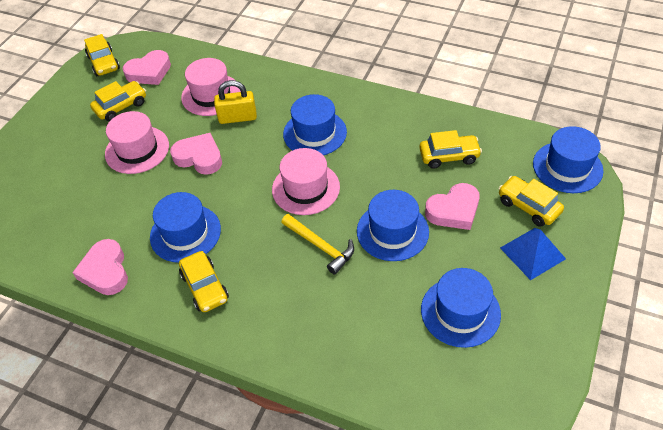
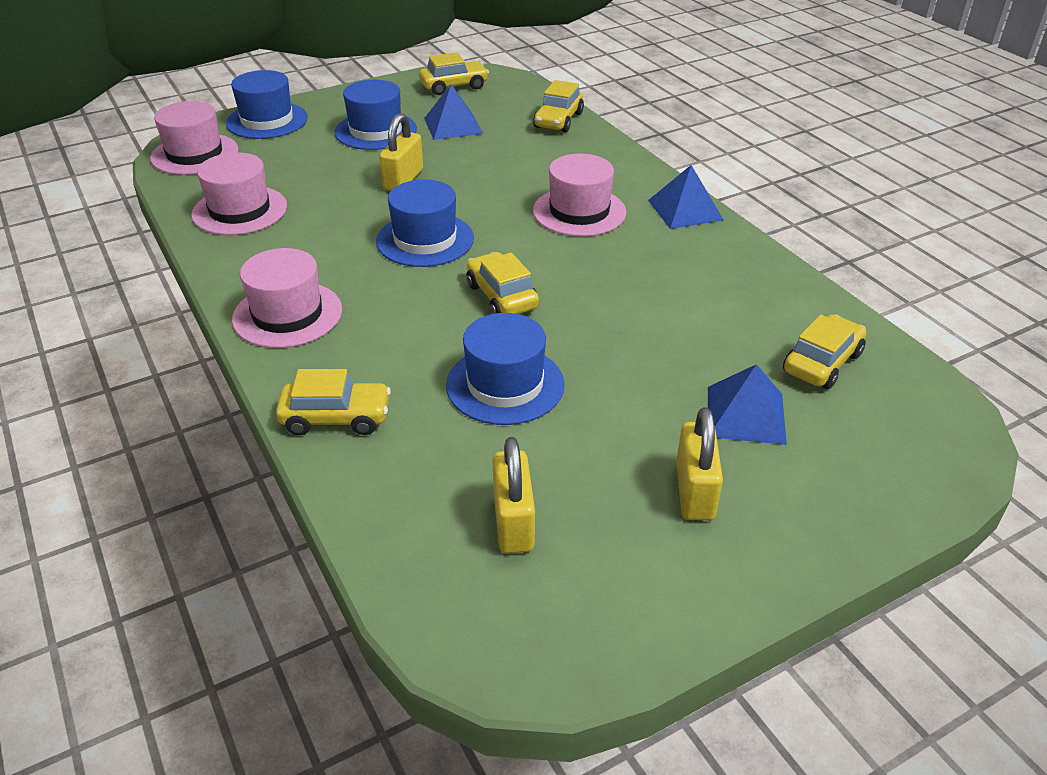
blue hat: [150,192,221,263] [283,94,347,155] [357,190,429,261] [421,268,501,348] [533,126,604,193] = 5 -> [226,70,308,139] [334,80,417,150] [376,179,474,267] [446,313,565,425] = 4
blue pyramid: [500,228,566,280] = 1 -> [424,84,483,140] [648,165,724,229] [708,364,787,445] = 3
pink hat: [105,111,169,174] [181,58,241,116] [272,148,340,215] = 3 -> [150,101,238,175] [191,153,287,235] [232,248,342,348] [533,154,626,236] = 4
pink heart: [72,239,128,295] [122,50,171,85] [170,133,222,175] [425,183,480,230] = 4 -> none = 0
yellow hammer: [281,214,354,274] = 1 -> none = 0
yellow padlock: [214,80,257,124] = 1 -> [379,113,423,191] [493,437,535,554] [676,407,723,521] = 3

